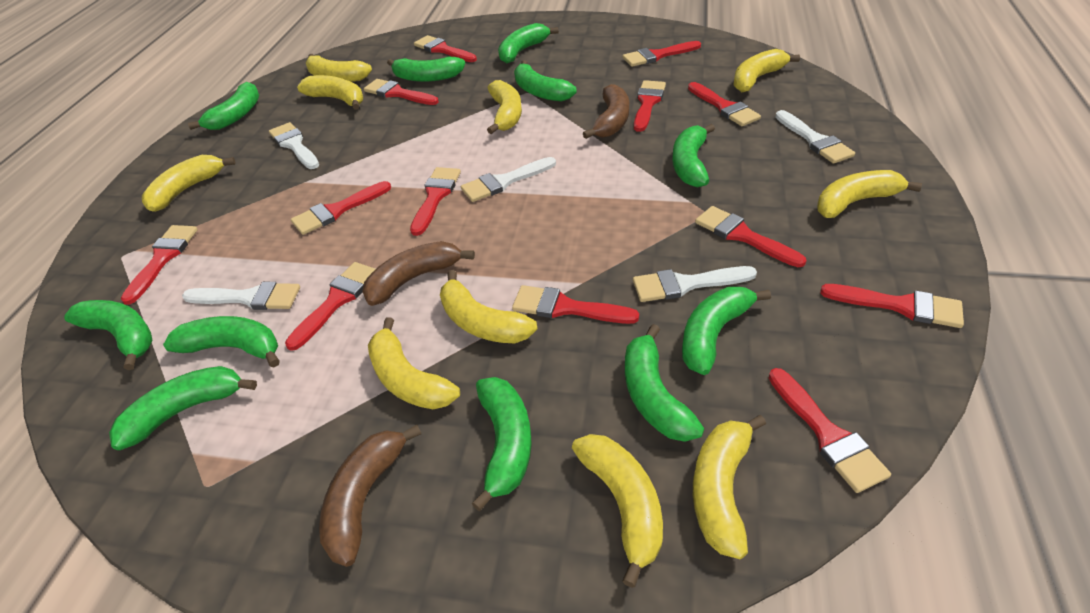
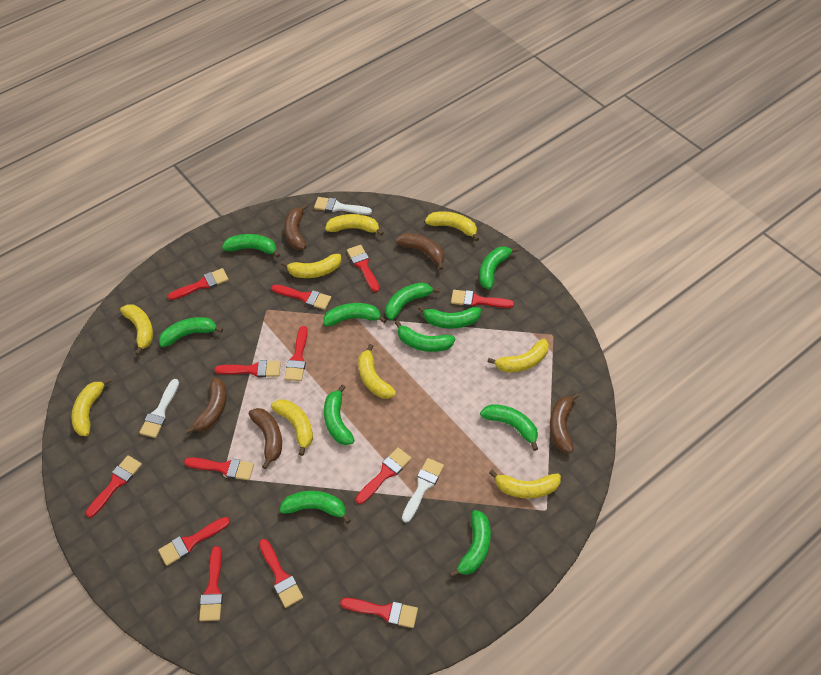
brown banana: [319,425,422,567] [362,241,475,306] [583,84,629,139] = 3 -> [185,377,227,434] [249,408,282,469] [284,204,308,250] [396,233,444,270] [550,393,579,453] = 5
white brush: [182,282,300,310] [269,122,319,169] [461,157,556,202] [633,266,757,302] [775,110,855,164] = 5 -> [139,379,179,438] [314,197,372,215] [402,458,444,523] = 3
yellow banana: [142,155,236,212] [297,75,363,110] [306,54,372,82] [368,317,460,409] [440,270,537,343] [487,80,522,134] [572,434,663,588] [693,415,766,559] [734,49,800,92] [817,170,922,218] = 10 -> [71,378,111,436] [120,304,153,355] [271,399,313,456] [281,254,341,278] [325,214,384,236] [358,344,396,399] [425,211,479,241] [488,339,549,373] [489,470,561,499] = 9

